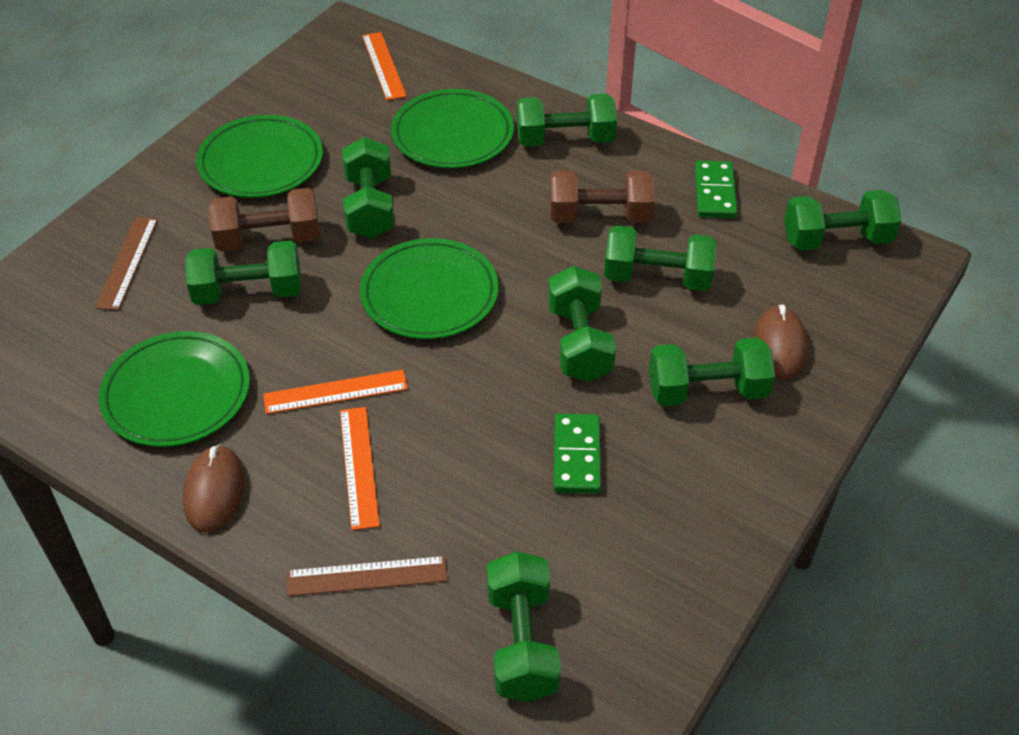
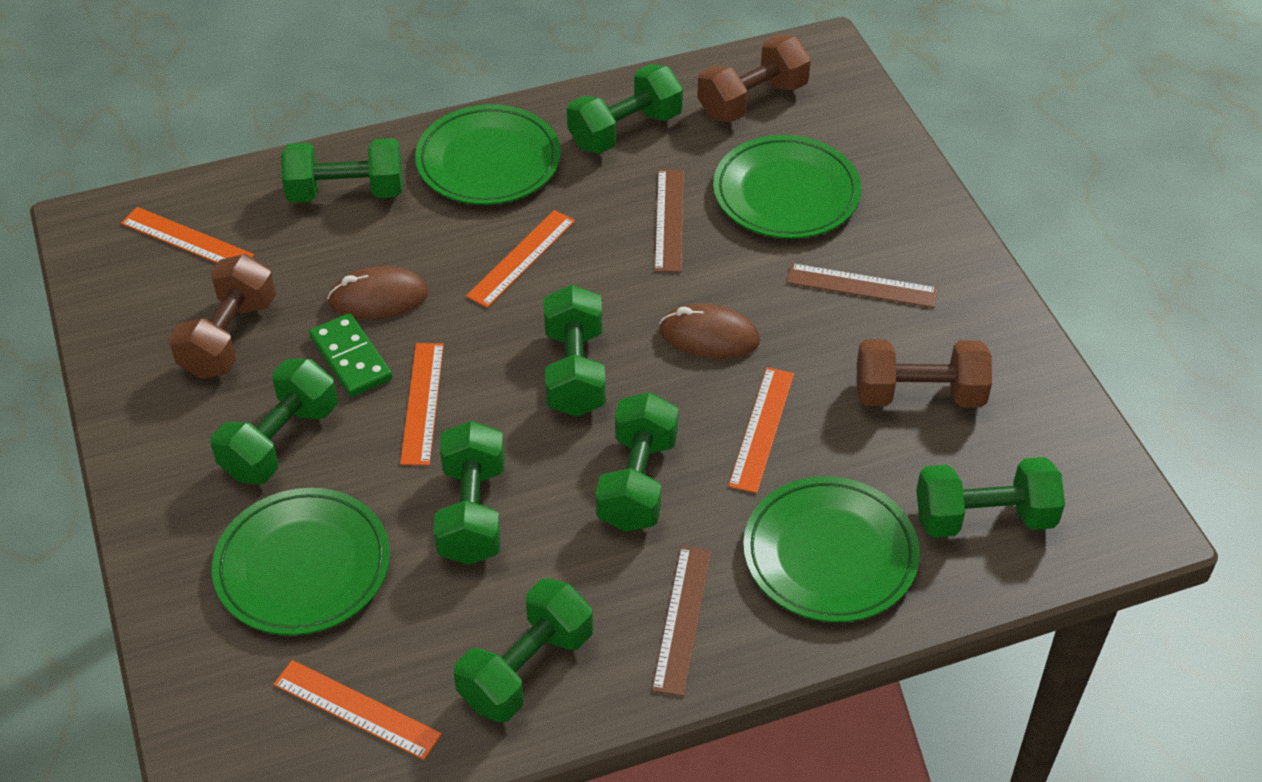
brown dumbbell: [208,188,320,251] [550,170,655,223] = 2 -> [169,254,276,379] [697,35,811,122] [857,339,992,407] = 3
brown ruler: [95,217,158,310] [287,556,447,596] = 2 -> [652,546,711,696] [654,170,684,272] [786,263,938,308] = 3
green domino: [554,414,601,493] [695,161,737,218] = 2 -> [309,313,392,397] = 1
orange ruler: [263,370,408,414] [340,407,380,530] [362,32,407,100] = 3 -> [121,207,254,263] [274,660,442,760] [400,343,444,465] [466,210,575,308] [728,367,794,493] = 5

